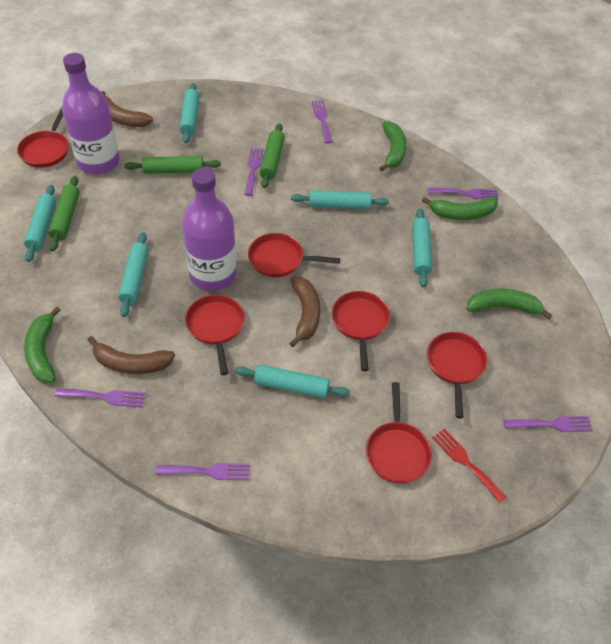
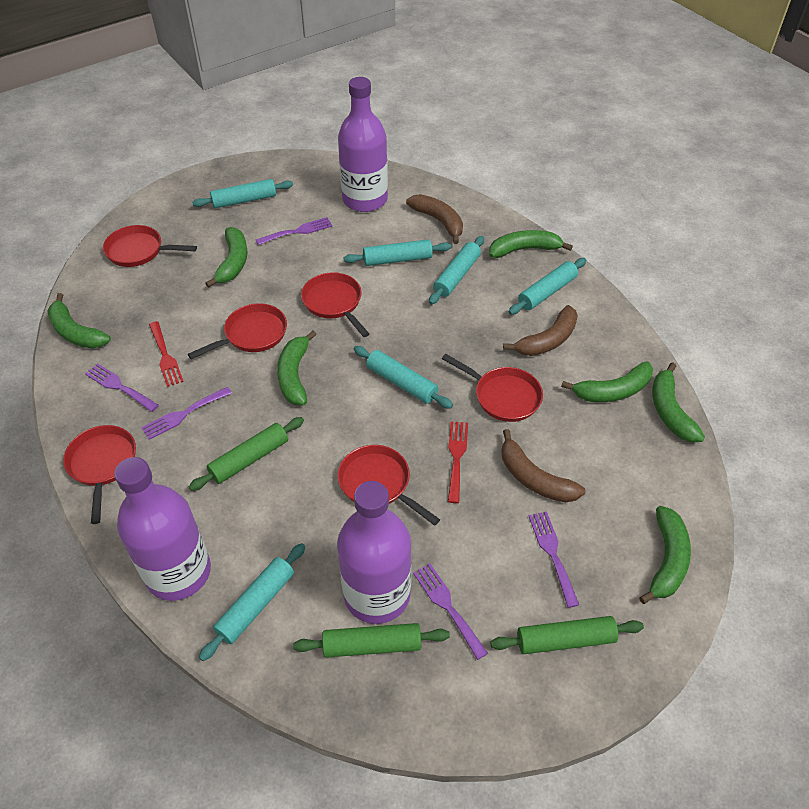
green banana: [24,307,61,383] [379,121,407,171] [422,197,498,220] [466,288,552,319] = 4 -> [47,293,111,349] [205,227,248,288] [277,331,317,405] [489,230,573,258] [561,361,653,402] [639,506,691,604] [652,362,705,443] = 7
purple bottle: [62,53,120,174] [182,168,237,291] = 2 -> [114,457,211,601] [337,481,412,624] [338,77,388,212] = 3
purple fork: [55,388,145,408] [155,463,250,480] [244,147,264,196] [312,100,332,144] [428,188,498,199] [503,416,593,432] = 6 -> [85,363,159,412] [141,387,232,440] [256,217,333,245] [413,563,488,660] [528,511,579,608] = 5
red fork: [432,428,507,503] = 1 -> [149,321,184,387] [448,421,468,503] = 2

